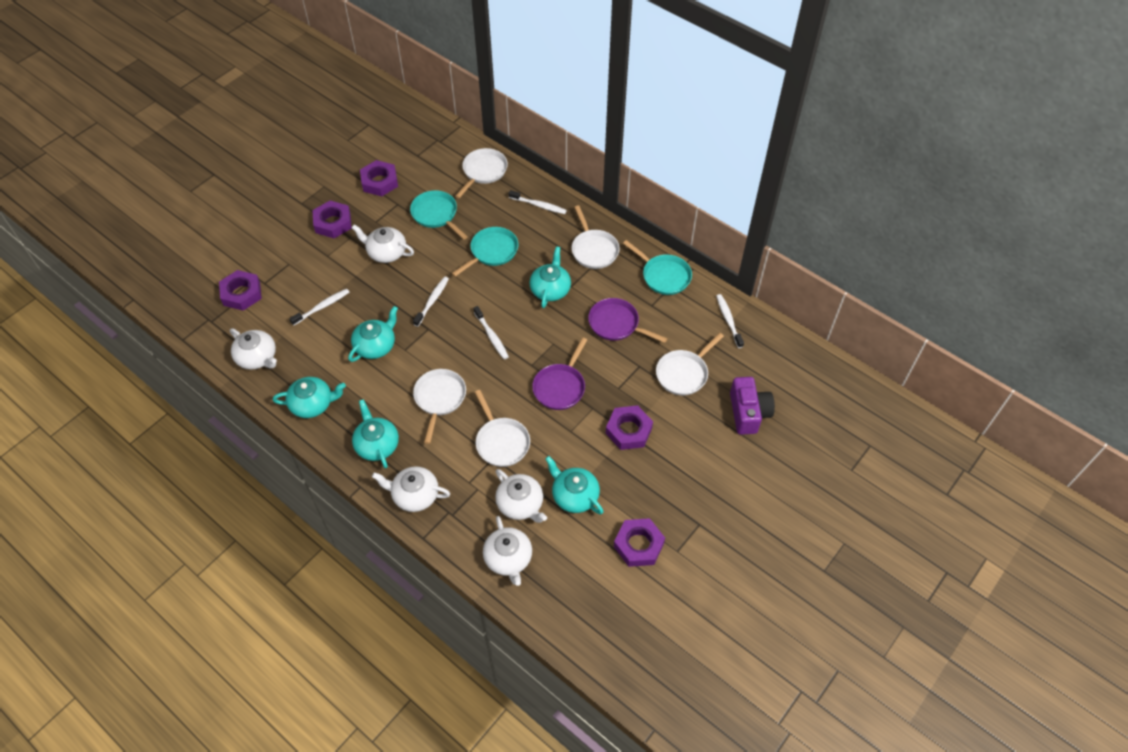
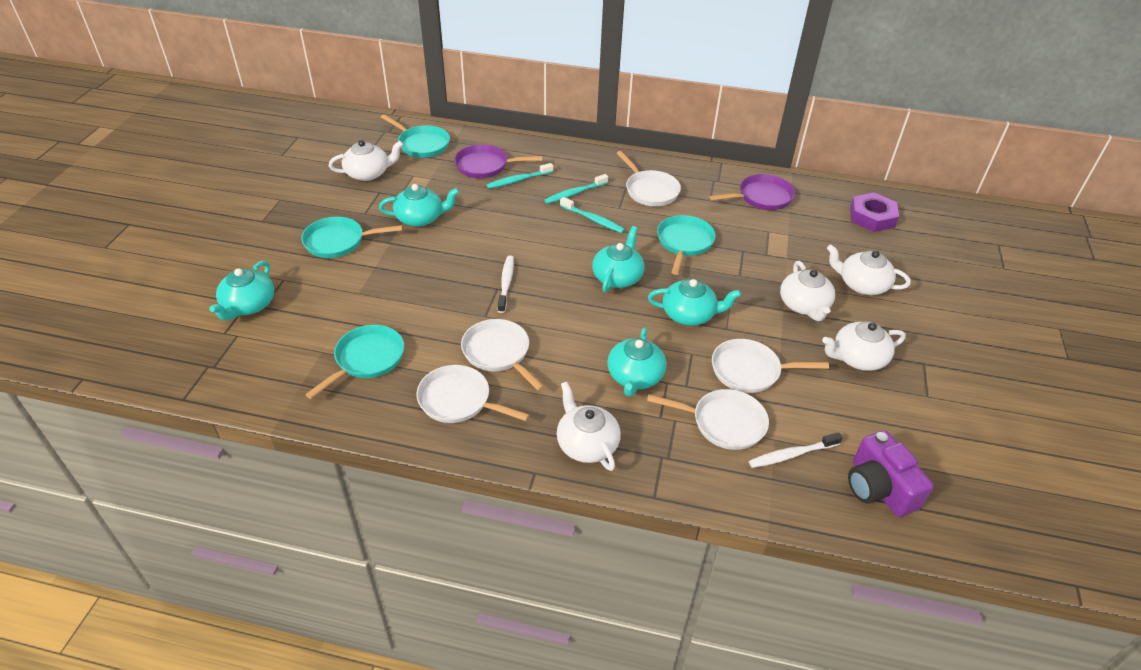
purple nut: [219,270,262,311] [312,200,352,238] [360,160,398,196] [606,405,653,450] [614,518,665,567] = 5 -> [850,193,899,232] = 1
turquoise pan: [410,190,468,240] [452,227,518,277] [623,240,692,295] = 3 -> [301,217,402,258] [305,325,404,399] [381,114,450,158] [657,215,716,275] = 4
turquoise toothbrush: none = 0 -> [487,163,553,189] [544,174,608,204] [560,197,625,233] = 3
white toothbrush: [289,289,349,326] [413,276,449,327] [474,306,509,359] [508,190,567,214] [716,294,744,348] = 5 -> [498,256,514,313] [749,432,842,468] = 2

